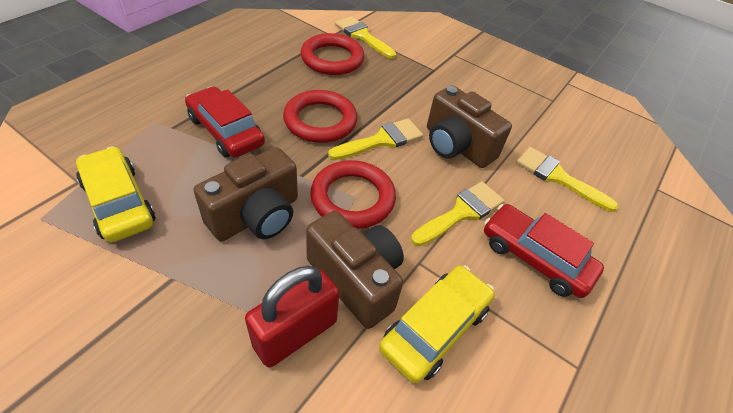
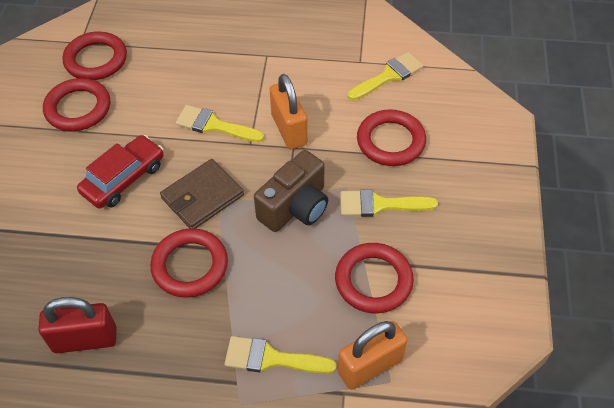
brown camera: [193,147,298,241] [306,211,404,329] [427,85,512,168] = 3 -> [254,150,328,232] = 1
brown wallet: none = 0 -> [160,159,244,229] = 1
orange padlock: none = 0 -> [270,74,308,149] [338,321,407,390] = 2
red car: [185,86,265,158] [484,204,604,298] = 2 -> [77,135,163,209] = 1
red ring: [283,90,357,143] [301,33,364,75] [310,160,396,229] = 3 -> [43,78,110,131] [63,31,127,80] [150,228,228,298] [335,243,414,313] [357,109,426,166] = 5
yellow car: [76,146,155,242] [379,266,495,384] = 2 -> none = 0

